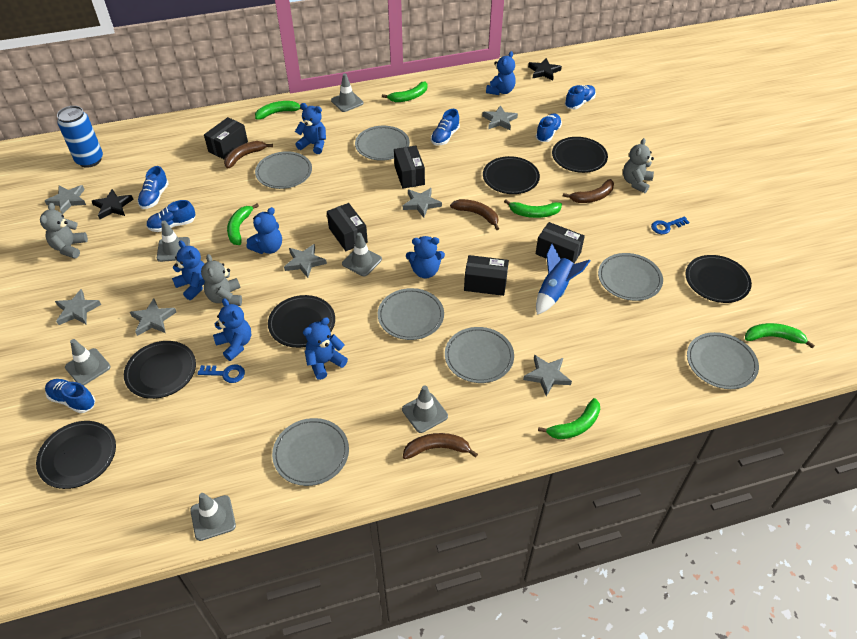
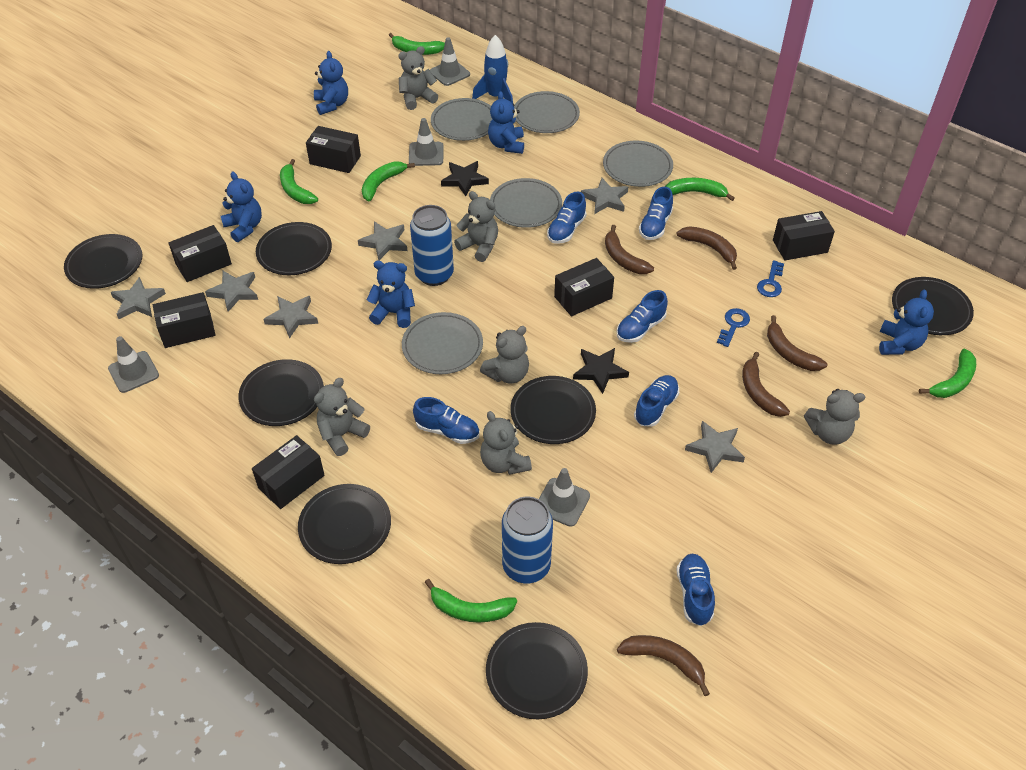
black box: [204,117,248,159] [327,203,368,251] [394,146,425,189] [464,255,509,296] [536,222,585,263] = 5 -> [153,292,216,348] [168,225,232,282] [252,435,325,509] [306,126,361,173] [554,258,614,316] [773,211,835,260] = 6
black plate: [36,421,116,489] [124,341,196,399] [268,295,335,348] [483,156,540,194] [552,137,608,173] [685,255,752,303] = 6 -> [64,234,142,289] [238,359,324,426] [256,222,332,275] [298,484,391,564] [486,622,588,719] [510,376,596,444] [892,277,974,335] = 7
blue can: [57,106,103,168] = 1 -> [410,205,454,286] [502,497,553,583] = 2
blue teddy bear: [172,240,205,300] [213,298,251,361] [247,207,282,254] [295,103,326,154] [303,317,348,380] [406,236,445,279] [486,51,516,95] = 7 -> [221,171,262,242] [314,51,348,115] [367,260,415,328] [488,91,524,154] [879,290,934,355] = 5
brown banana: [224,141,273,168] [403,433,478,459] [450,199,499,230] [563,179,614,203] = 4 -> [605,225,654,274] [617,635,710,696] [677,226,737,270] [742,352,790,417] [767,315,827,371] = 5
grey plate: [255,151,312,189] [272,418,349,486] [355,126,410,161] [378,288,444,340] [445,327,514,383] [598,253,663,301] [687,332,759,389] = 7 -> [402,312,483,374] [431,98,492,141] [490,178,562,228] [514,91,580,133] [603,141,673,187] = 5
grey star: [45,185,86,215] [55,289,101,325] [130,298,176,336] [284,244,327,278] [403,188,442,218] [482,105,518,130] [523,355,572,397] = 7 -> [111,277,166,319] [205,270,258,312] [263,296,318,339] [358,222,407,260] [581,178,628,214] [685,421,745,473] = 6
grey teddy bear: [40,203,88,259] [201,254,242,306] [623,138,654,193] = 3 -> [314,378,370,456] [398,46,438,110] [454,191,498,262] [480,326,529,383] [480,411,532,475] [804,389,865,445] = 6
grey traffic cone: [65,339,111,386] [157,220,190,262] [190,493,236,541] [331,73,363,112] [342,233,382,276] [402,385,448,433] = 6 -> [108,336,159,393] [409,118,444,166] [430,37,470,86] [539,468,590,527] = 4

